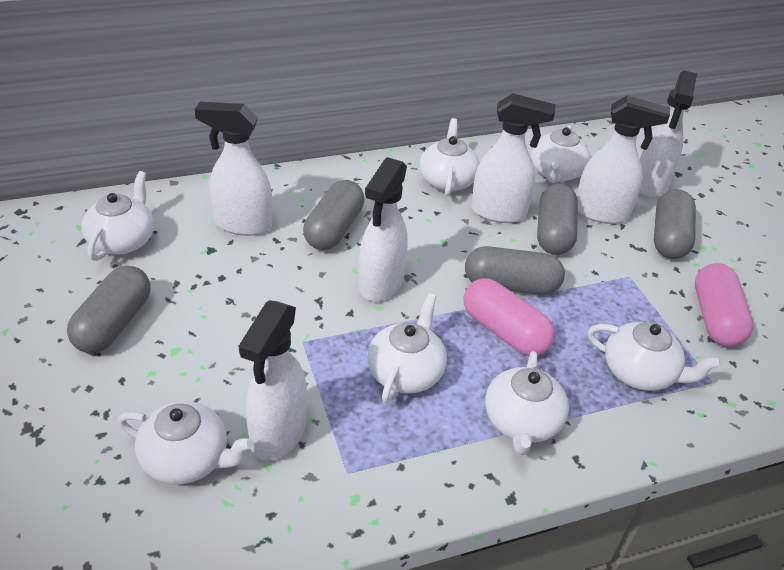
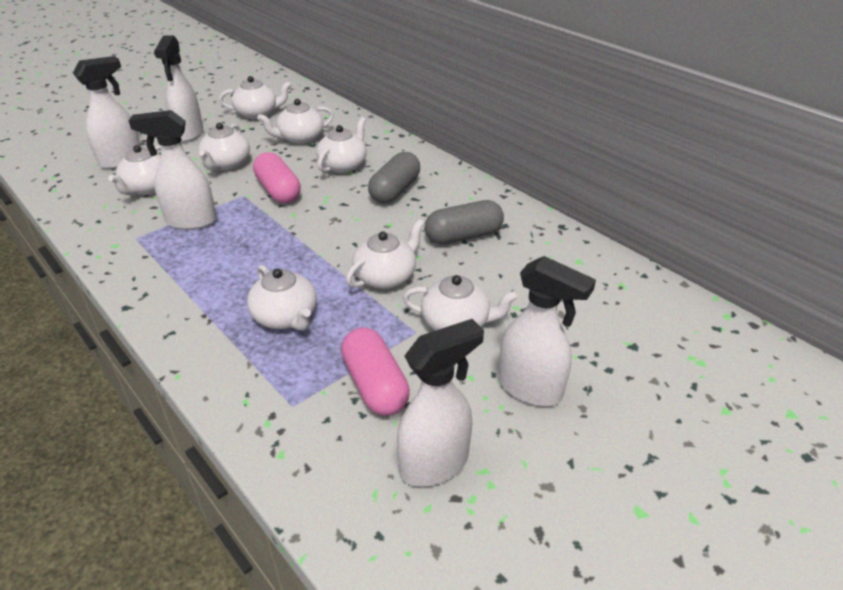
grey capsule: [67,265,150,353] [303,180,365,250] [465,246,565,295] [537,184,578,255] [654,189,696,259] = 5 -> [368,152,420,204] [425,200,504,245] = 2
white spray bottle: [195,102,272,236] [239,300,307,461] [359,157,408,301] [471,93,556,223] [577,95,670,224] [640,70,697,198] = 6 -> [73,56,141,169] [128,110,216,230] [154,35,203,142] [397,319,484,487] [499,256,596,406] = 5
white teapot: [82,171,154,261] [118,401,254,484] [367,293,447,403] [419,118,480,196] [485,351,569,455] [531,125,590,183] [588,322,722,391] = 7 -> [108,145,161,195] [198,123,250,170] [219,76,292,119] [247,265,317,331] [257,99,334,144] [316,117,367,173] [346,219,424,289] [403,275,519,331] = 8

